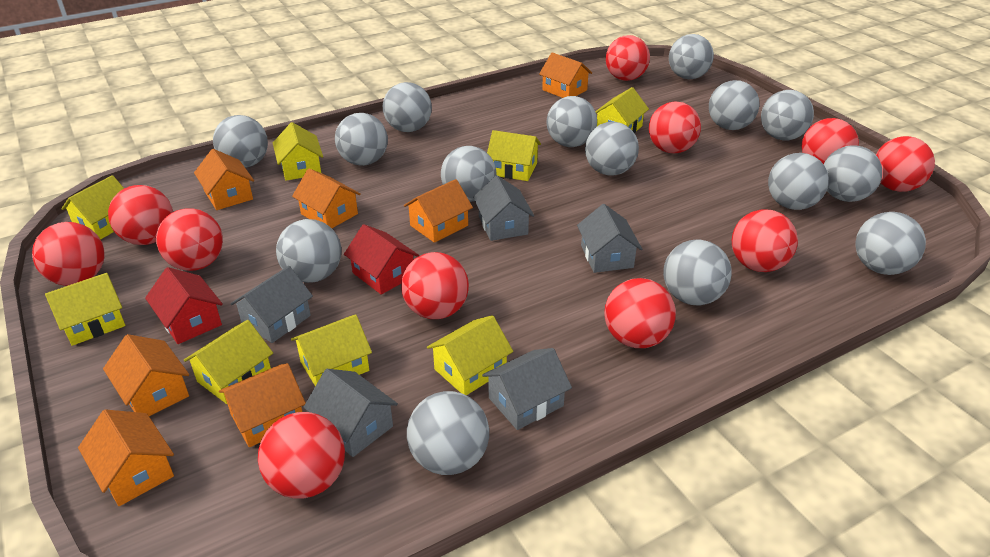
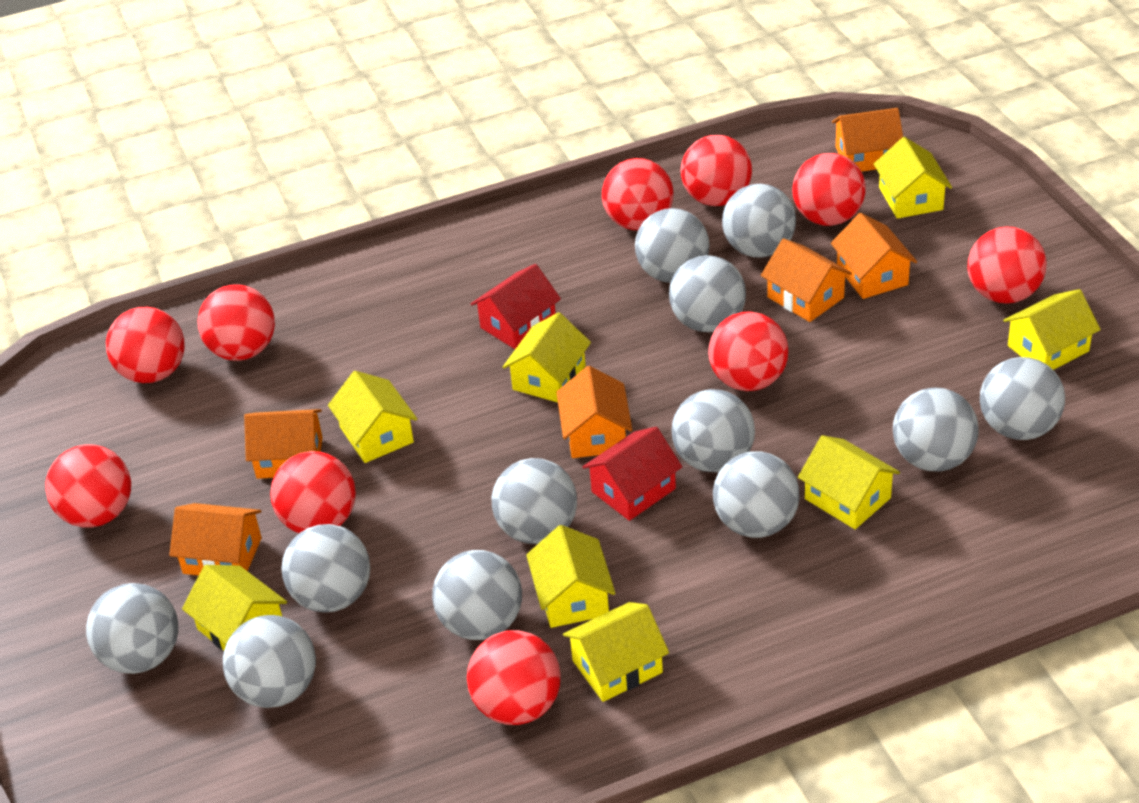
grey ball: [213,115,268,168] [276,219,341,283] [335,113,388,166] [383,82,432,132] [407,391,489,475] [441,146,496,202] [547,96,597,147] [585,122,639,175] [663,239,732,305] [669,34,714,79] [709,80,760,130] [761,90,814,140] [768,153,829,210] [824,145,882,202] [855,212,926,275] = 15 -> [86,583,178,674] [223,615,316,708] [281,524,370,613] [432,550,522,640] [492,458,577,544] [635,208,710,283] [669,255,746,332] [672,389,755,472] [713,451,800,538] [722,184,796,258] [893,388,979,472] [980,357,1065,440] = 12
grey house: [230,266,313,343] [304,369,398,457] [473,175,534,241] [482,348,572,430] [577,204,642,273] = 5 -> none = 0
orange house: [78,409,174,506] [103,334,189,416] [194,149,254,210] [219,363,306,447] [292,168,361,228] [404,179,473,243] [539,52,592,98] = 7 -> [169,503,262,575] [244,409,322,479] [557,366,632,458] [761,238,852,322] [831,213,917,299] [832,108,903,172] = 6
red ball: [32,222,105,286] [108,185,173,245] [156,208,223,271] [258,412,345,499] [401,252,469,319] [604,278,676,348] [606,35,650,81] [649,101,701,153] [732,209,798,272] [802,118,859,164] [876,136,935,192] = 11 -> [45,444,131,528] [106,307,185,383] [197,284,275,361] [270,451,356,533] [467,630,561,725] [602,158,674,230] [681,135,752,206] [708,311,788,391] [792,153,866,226] [968,226,1047,304] = 10

